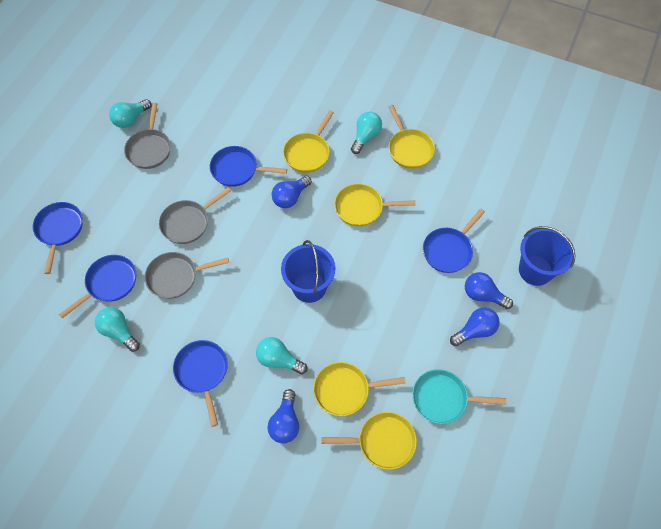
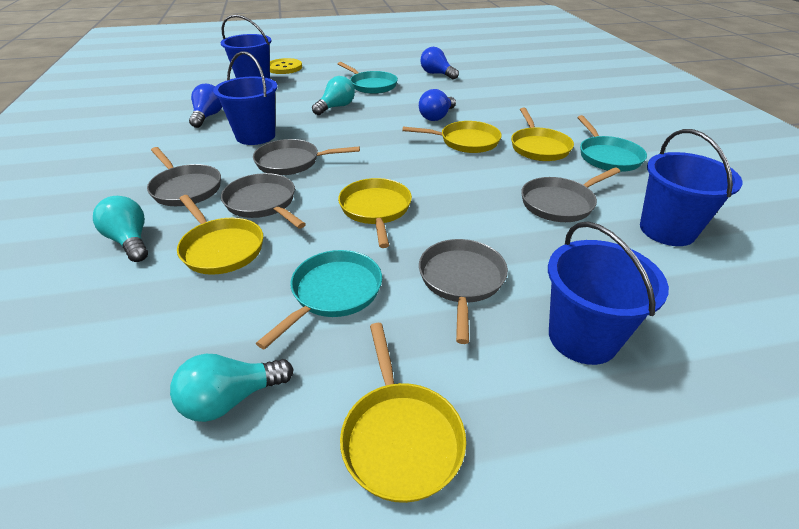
blue bucket: [281,240,335,303] [519,226,575,286] = 2 -> [213,51,277,145] [221,15,271,79] [548,222,669,365] [640,129,743,246] = 4
blue light bulb: [267,389,299,443] [272,176,312,208] [450,308,500,346] [465,272,513,309] = 4 -> [189,84,222,128] [419,89,456,121] [420,47,459,80] = 3
blue pan: [33,202,83,274] [59,255,136,318] [173,340,228,427] [210,146,287,187] [423,209,485,273] = 5 -> none = 0
grey pan: [124,103,171,169] [145,252,229,299] [159,187,231,244] = 3 -> [147,147,221,206] [221,173,306,229] [253,139,360,175] [419,239,508,344] [521,167,620,222] = 5
turquoise light bulb: [95,307,140,352] [109,99,151,128] [256,337,307,374] [351,111,382,154] = 4 -> [93,196,148,262] [170,354,293,422] [312,76,355,115] = 3
turquoise pan: [412,369,506,424] = 1 -> [256,250,382,350] [338,62,398,94] [577,115,647,172] = 3
yellow button: none = 0 -> [270,58,302,74] = 1

